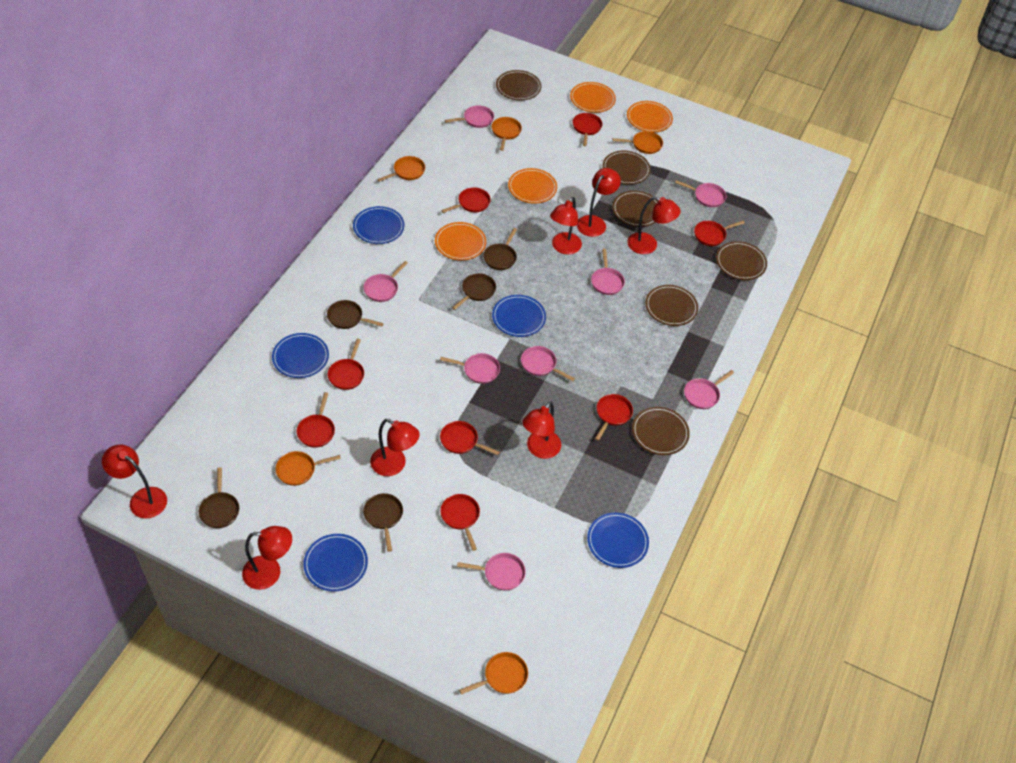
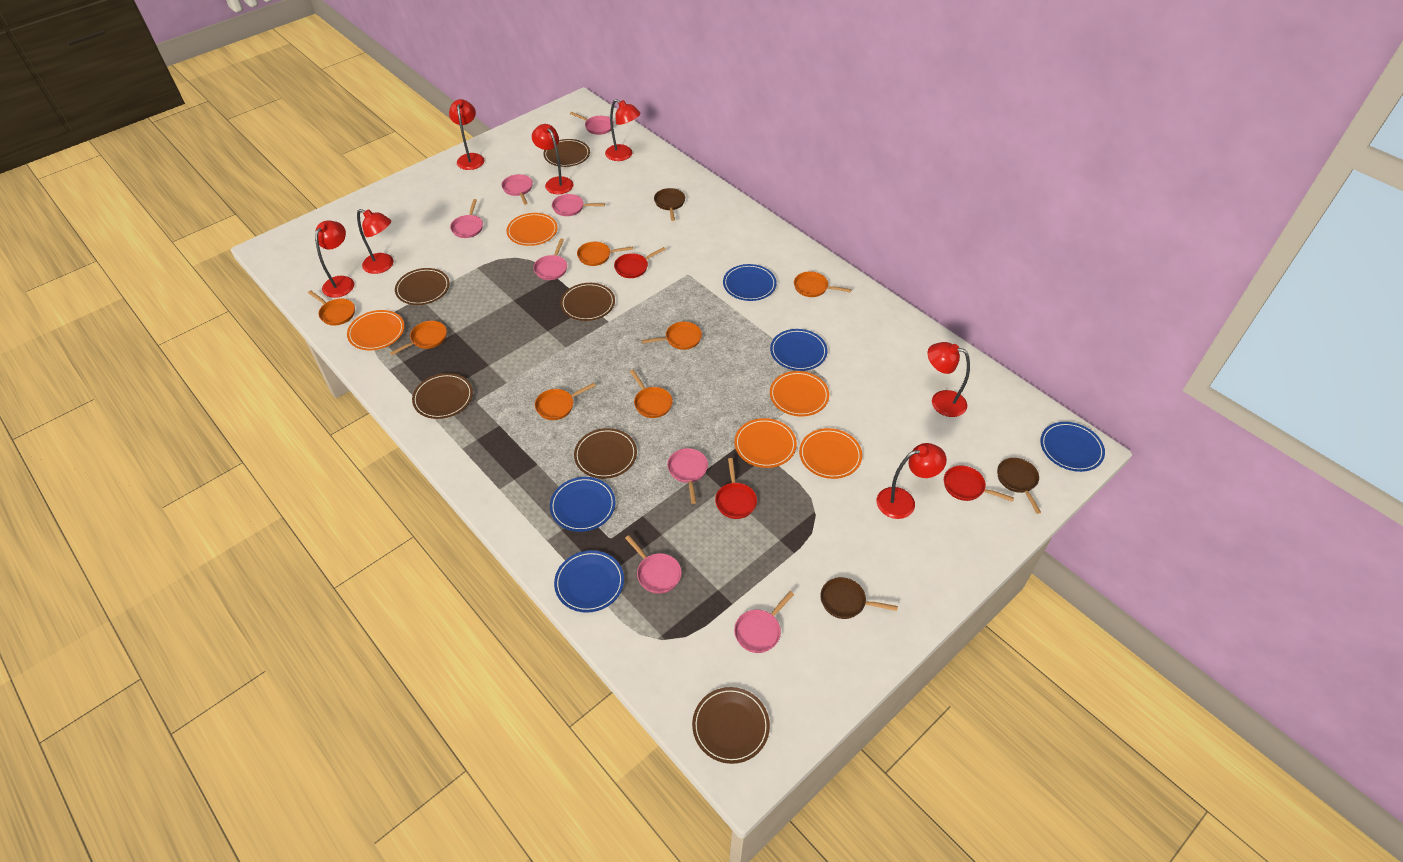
brown pan: [199,467,239,528] [327,300,384,329] [363,493,403,552] [452,273,496,310] [483,228,517,270] = 5 -> [654,188,685,221] [820,577,898,619] [997,458,1041,514] = 3
orange pan: [275,451,341,486] [377,156,425,182] [459,652,528,695] [491,117,522,151] [612,131,663,154] = 5 -> [308,290,355,326] [390,321,447,355] [535,383,596,420] [577,242,633,266] [630,370,673,418] [642,322,702,350] [794,271,852,297] = 7
orange plate: [435,222,486,260] [508,168,557,204] [570,82,616,113] [627,101,673,132] = 4 -> [347,310,405,350] [507,213,558,246] [734,418,797,468] [770,371,829,416] [799,428,862,479] = 5
red pan: [297,392,335,448] [328,339,364,390] [440,421,500,455] [440,494,480,551] [441,187,491,213] [573,113,602,146] [595,394,633,441] [694,221,745,246] = 8 -> [614,247,666,278] [715,458,757,519] [944,465,1014,502] = 3

